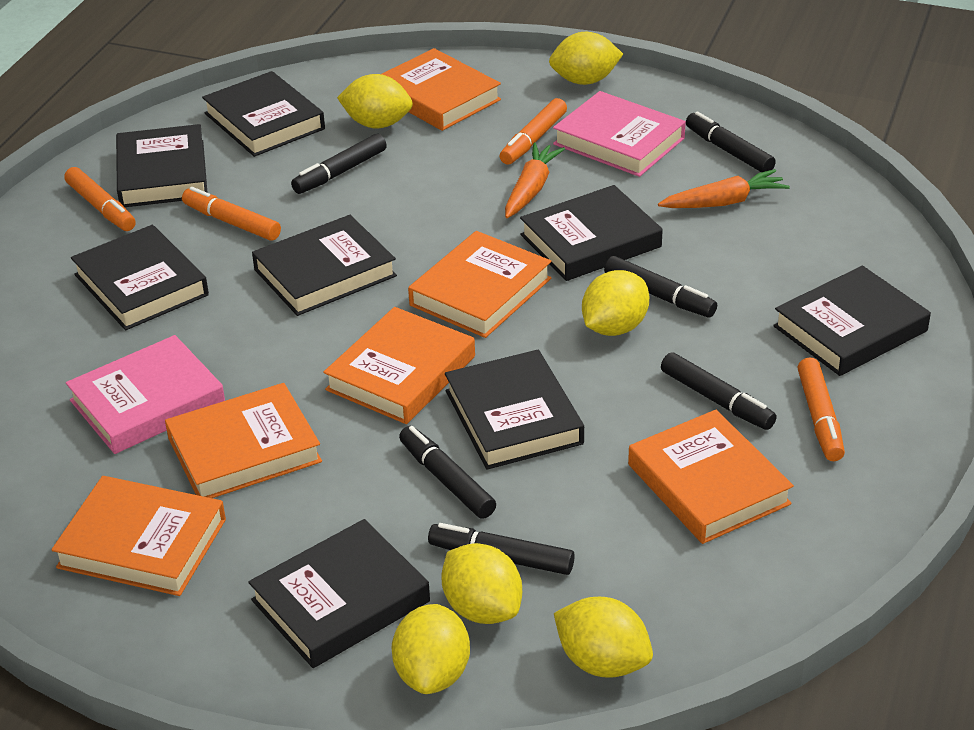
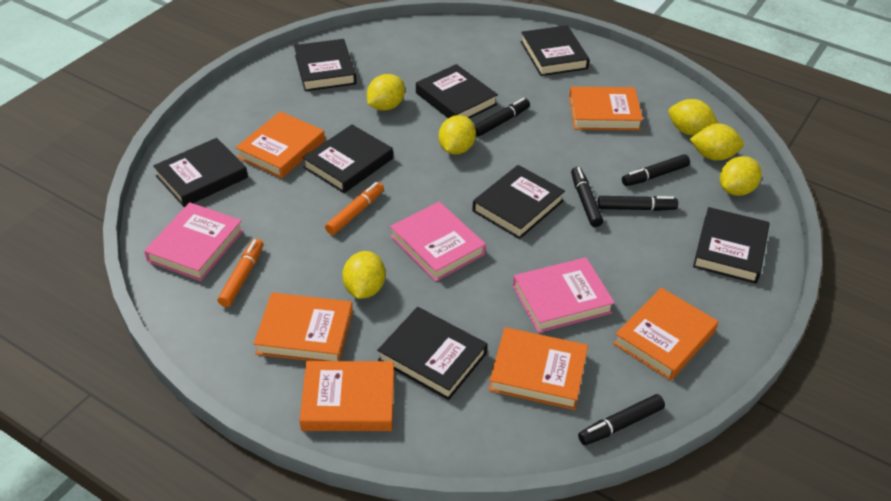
black marker: [291,134,387,194] [399,426,496,519] [428,523,575,575] [604,256,717,317] [661,352,777,430] [686,111,776,172] = 6 -> [475,98,530,137] [571,167,603,227] [578,394,665,445] [598,196,678,211] [622,154,690,186] = 5
orange carrot: [505,143,565,218] [658,169,790,208] = 2 -> none = 0
orange marker: [64,167,136,231] [182,187,281,241] [499,98,567,165] [797,357,845,461] = 4 -> [218,239,263,307] [325,182,384,235] = 2
pink book: [66,335,225,454] [553,91,686,177] = 2 -> [144,202,244,281] [390,202,486,282] [513,257,615,333] = 3

